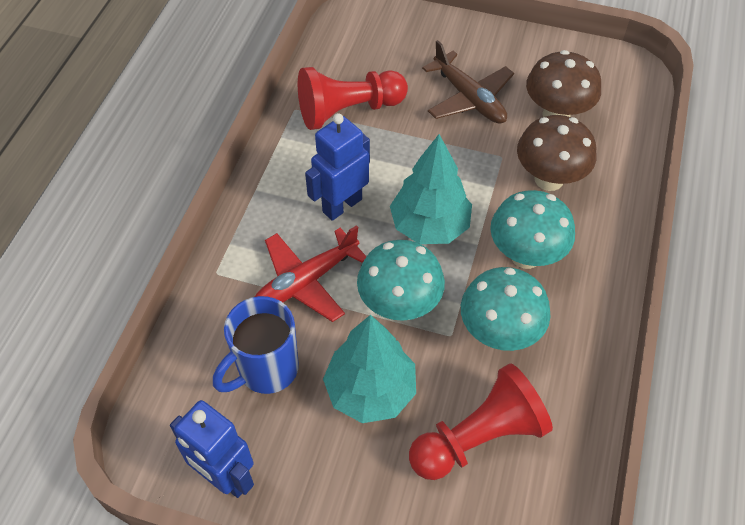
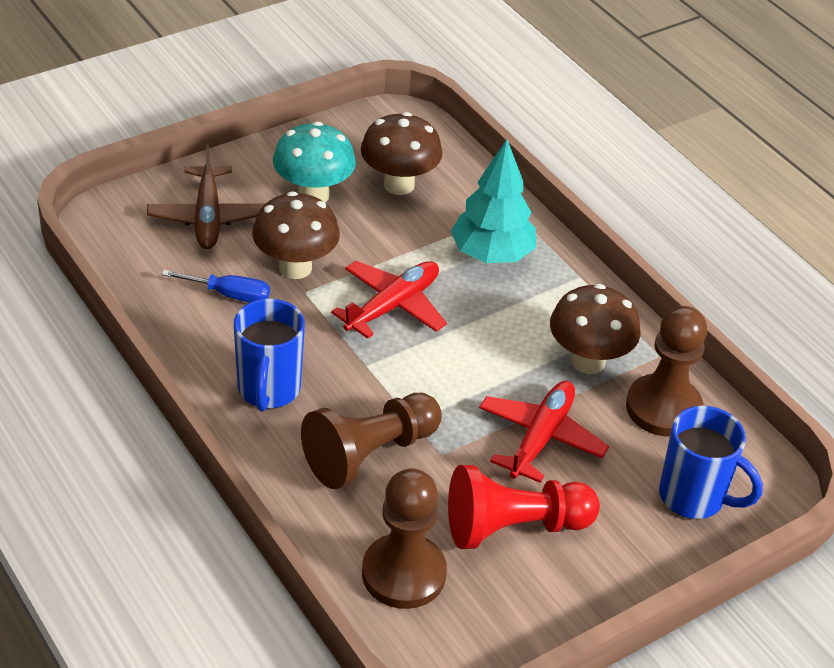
blue mug: [213,296,299,394] = 1 -> [234,299,305,412] [659,406,763,519] = 2
blue robot: [170,400,254,498] [305,113,370,221] = 2 -> none = 0
blue screwdriver: none = 0 -> [161,270,270,302] = 1
brown mushroom: [517,115,596,191] [526,50,601,117] = 2 -> [252,191,340,279] [361,112,442,195] [550,284,641,374] = 3
brown pawn: none = 0 -> [301,393,442,489] [362,468,447,609] [626,306,707,437] = 3
red pawn: [298,67,408,130] [409,363,553,480] = 2 -> [448,465,600,549] = 1
red plane: [255,225,367,322] = 1 -> [331,261,447,339] [479,381,609,483] = 2
turquoise mushroom: [357,240,445,321] [461,267,551,351] [490,190,575,269] = 3 -> [273,122,356,202] = 1
turquoise tree: [323,315,416,423] [390,134,472,244] = 2 -> [450,139,536,263] = 1

